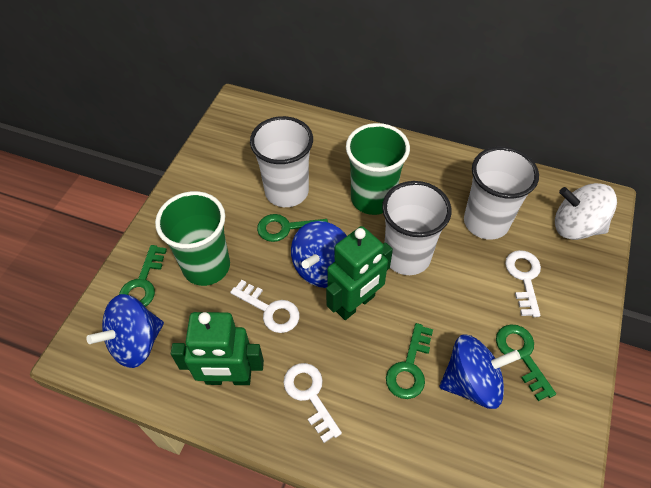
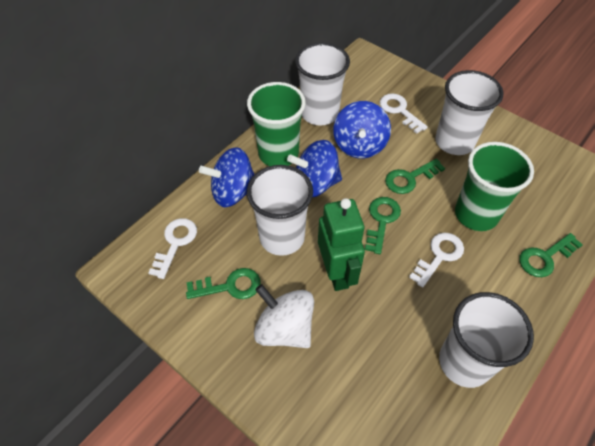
green robot: [171,312,264,385] [326,226,393,320] = 2 -> [318,198,365,291] = 1
white cup: [250,116,313,207] [382,181,452,275] [464,147,539,240] = 3 -> [247,165,313,256] [295,42,350,125] [435,70,504,155] [439,292,534,388] = 4

